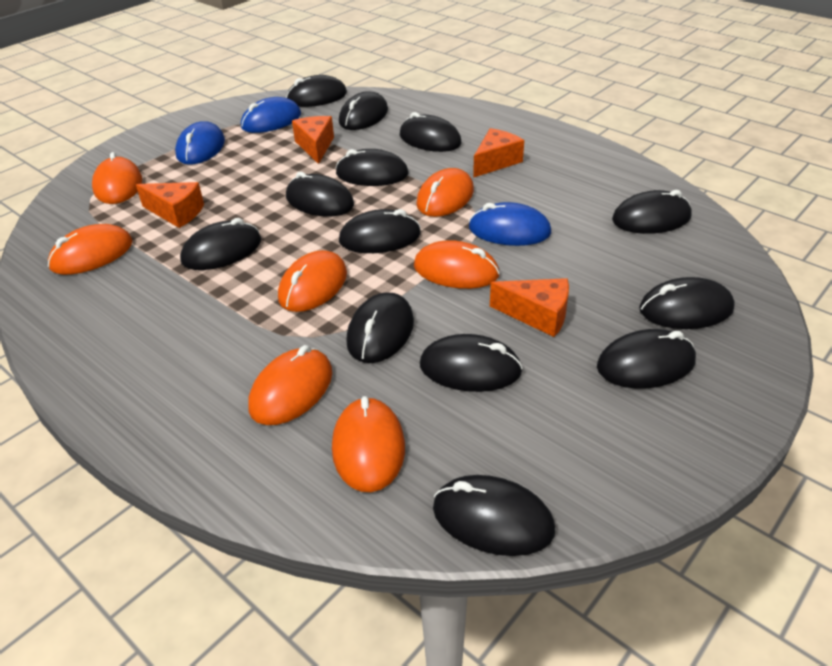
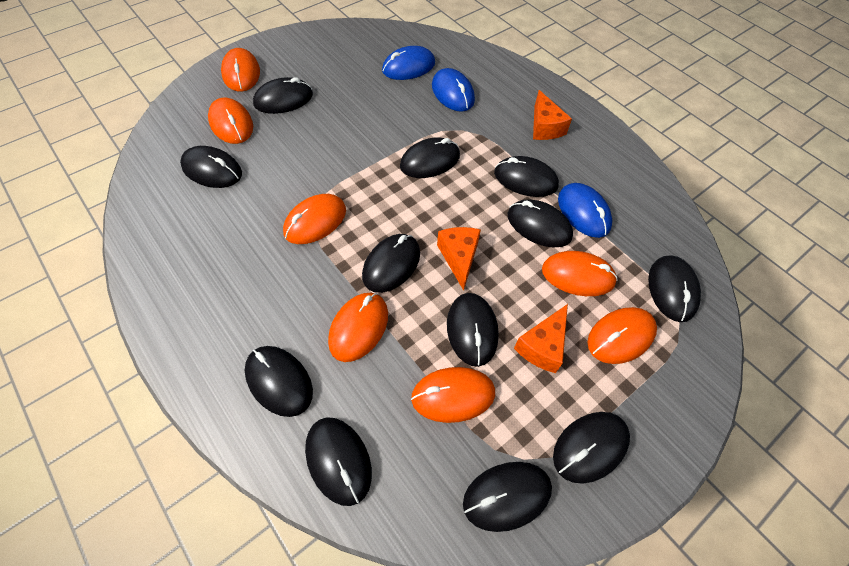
black mouse: [180,218,261,270] [286,75,347,107] [286,172,354,217] [336,149,409,186] [339,91,388,130] [339,209,421,253] [346,292,414,363] [400,112,461,152] [420,334,523,392] [433,475,555,556] [597,329,696,389] [612,190,692,234] [639,277,735,329] = 13 -> [180,146,242,188] [245,346,313,417] [253,77,313,114] [305,417,372,506] [362,234,420,293] [400,137,460,178] [447,293,499,367] [463,462,552,532] [494,156,559,197] [508,199,573,248] [553,412,630,484] [648,256,701,322] = 12
orange cheese: [136,182,204,228] [292,116,334,164] [473,128,524,178] [490,278,569,337] = 4 -> [437,227,481,291] [514,304,568,373] [533,90,572,140] = 3

